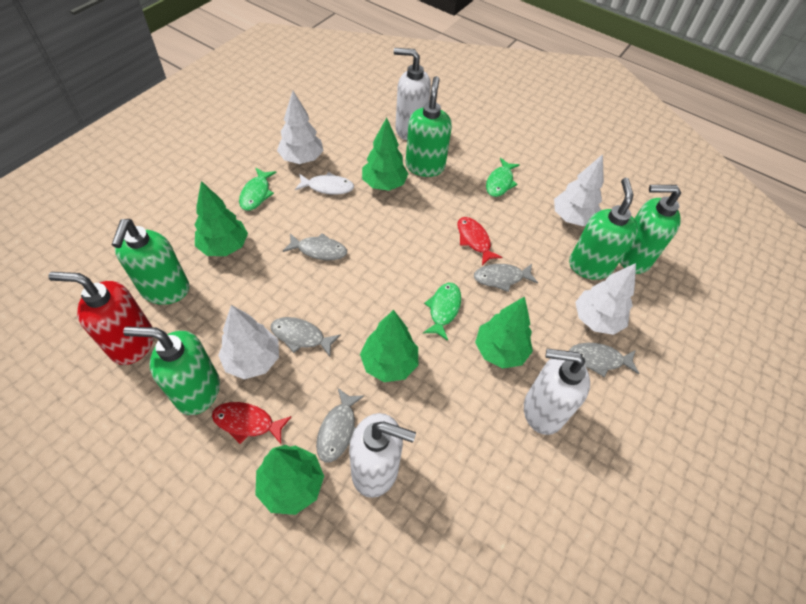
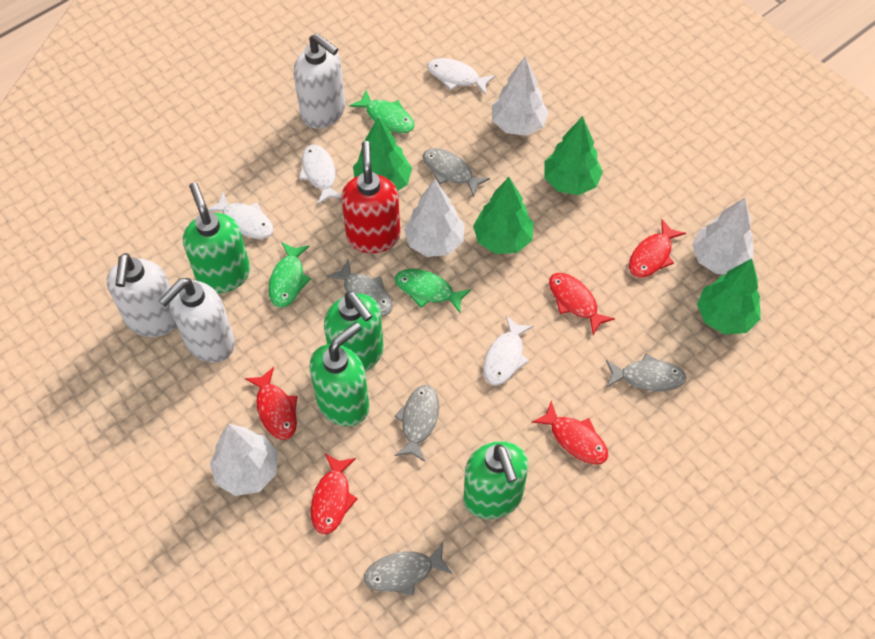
green soap dispenser: [112,219,189,305] [123,326,220,415] [406,76,452,177] [569,178,638,280] [620,185,681,274] = 5 -> [183,182,251,293] [309,322,369,427] [324,291,384,372] [463,441,528,519] = 4
green tree: [195,181,248,256] [255,445,324,515] [360,310,418,382] [362,117,408,191] [475,296,533,368] = 5 -> [353,117,412,191] [473,177,534,254] [544,116,603,195] [697,259,761,335] = 4
red fish: [212,402,291,444] [458,217,503,265] = 2 -> [245,367,297,440] [311,454,358,534] [532,401,608,464] [549,273,615,335] [629,219,686,278] = 5
white fish: [295,172,354,195] = 1 -> [208,192,273,239] [299,145,342,205] [427,58,496,95] [483,316,534,386] = 4

